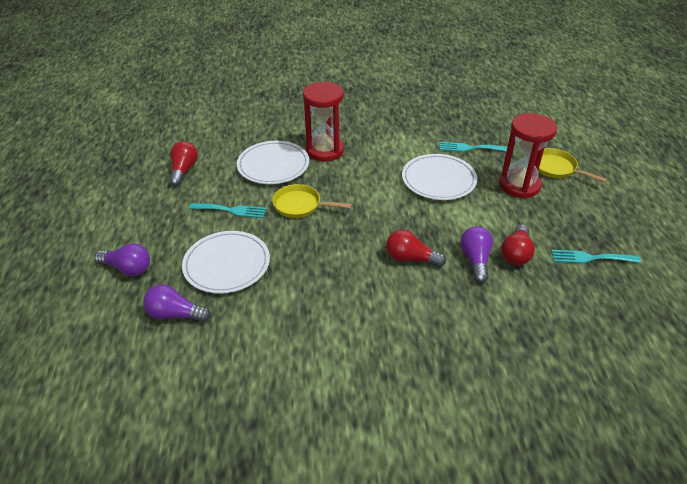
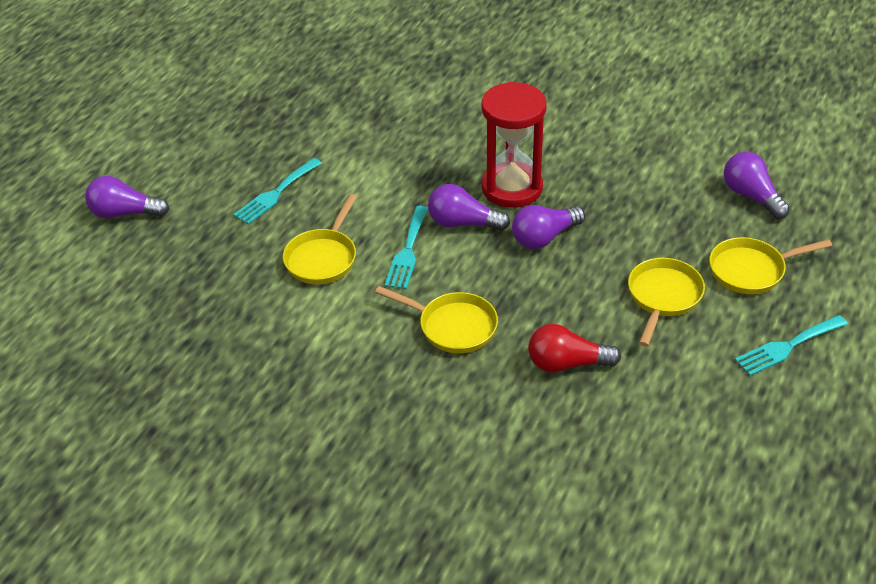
purple light bulb: [95,244,150,276] [144,285,211,322] [461,226,493,283] = 3 -> [85,176,169,218] [428,184,510,231] [512,205,585,249] [724,152,790,219] = 4
red hourglass: [303,81,344,162] [499,113,557,199] = 2 -> [481,82,547,208] = 1
red light bulb: [169,141,198,186] [386,230,446,267] [501,224,535,265] = 3 -> [528,324,621,373] = 1
white plate: [182,231,270,294] [237,141,309,184] [402,154,477,200] = 3 -> none = 0
yellow pan: [272,184,352,218] [538,148,607,183] = 2 -> [283,194,357,284] [375,286,498,353] [628,258,705,347] [709,237,832,294] = 4

